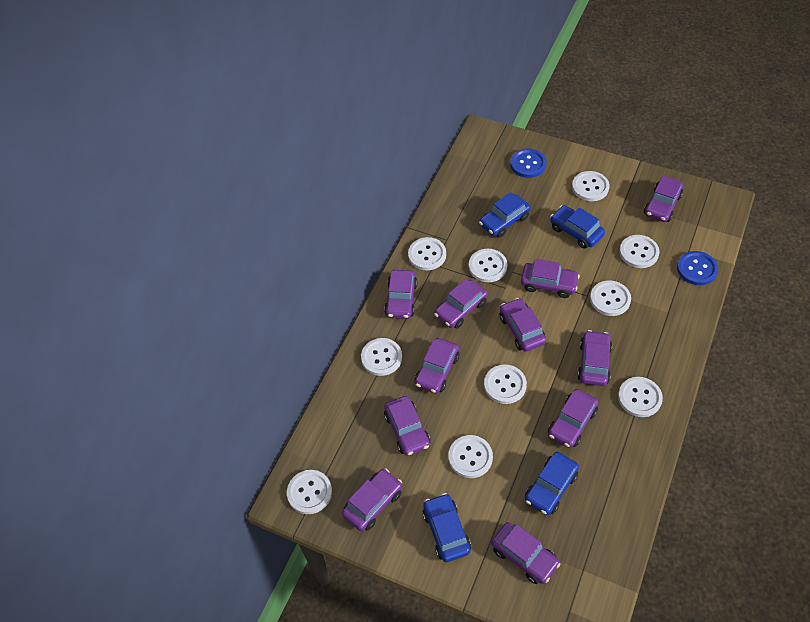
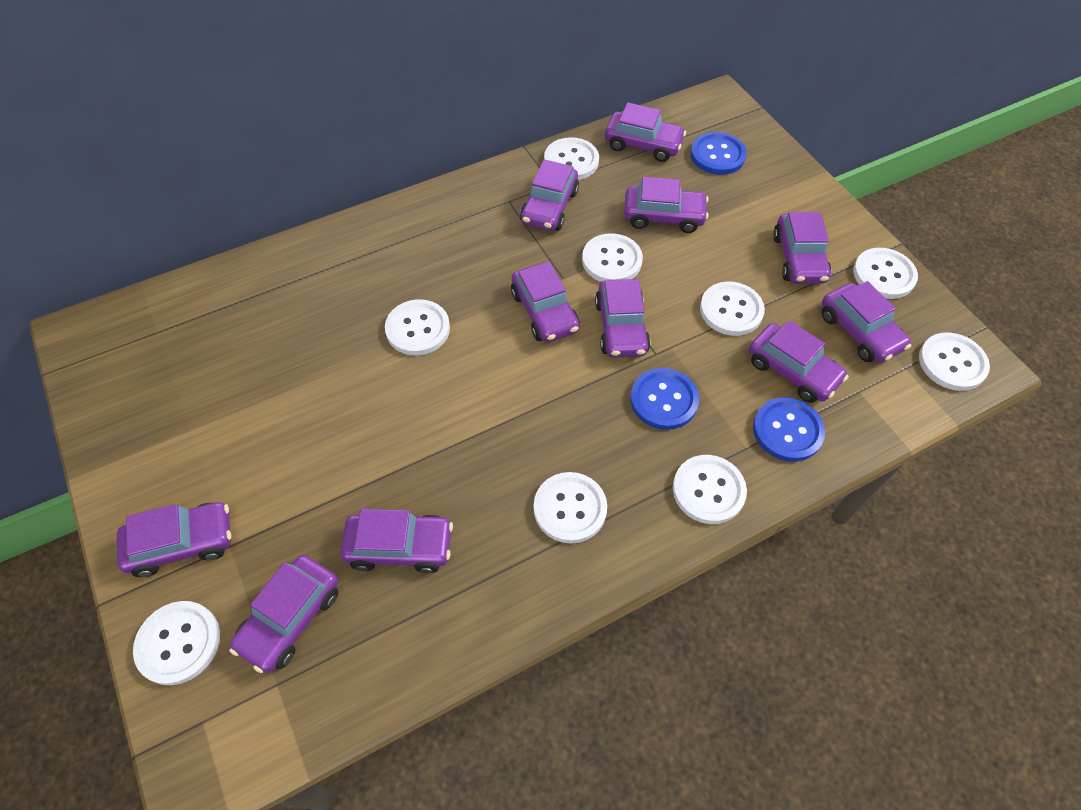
blue button: [510,148,546,178] [677,251,718,285] = 2 -> [630,368,699,430] [690,132,747,175] [753,397,825,462] = 3
blue car: [423,493,471,562] [479,192,531,238] [525,452,579,515] [550,205,605,249] = 4 -> none = 0
white button: [287,470,332,514] [361,338,402,376] [408,237,446,271] [448,435,493,478] [469,249,507,282] [484,364,527,404] [572,171,609,201] [590,281,631,316] [618,377,663,417] [619,235,660,268] = 10 -> [133,601,220,685] [385,299,450,356] [534,472,607,544] [544,137,599,180] [582,233,643,282] [673,455,747,524] [700,282,765,336] [853,248,918,299] [919,332,990,391] = 9

